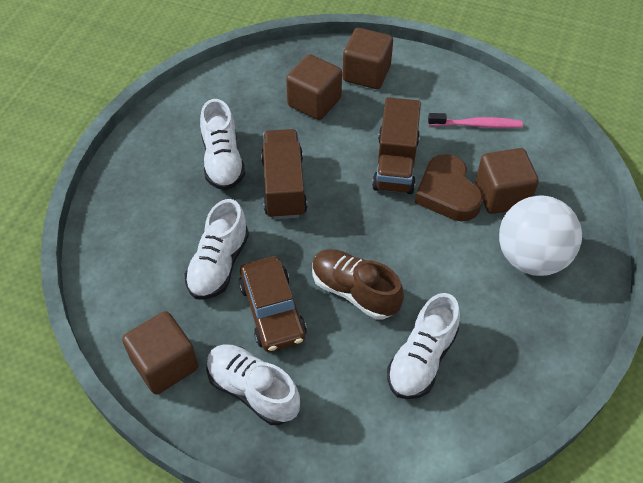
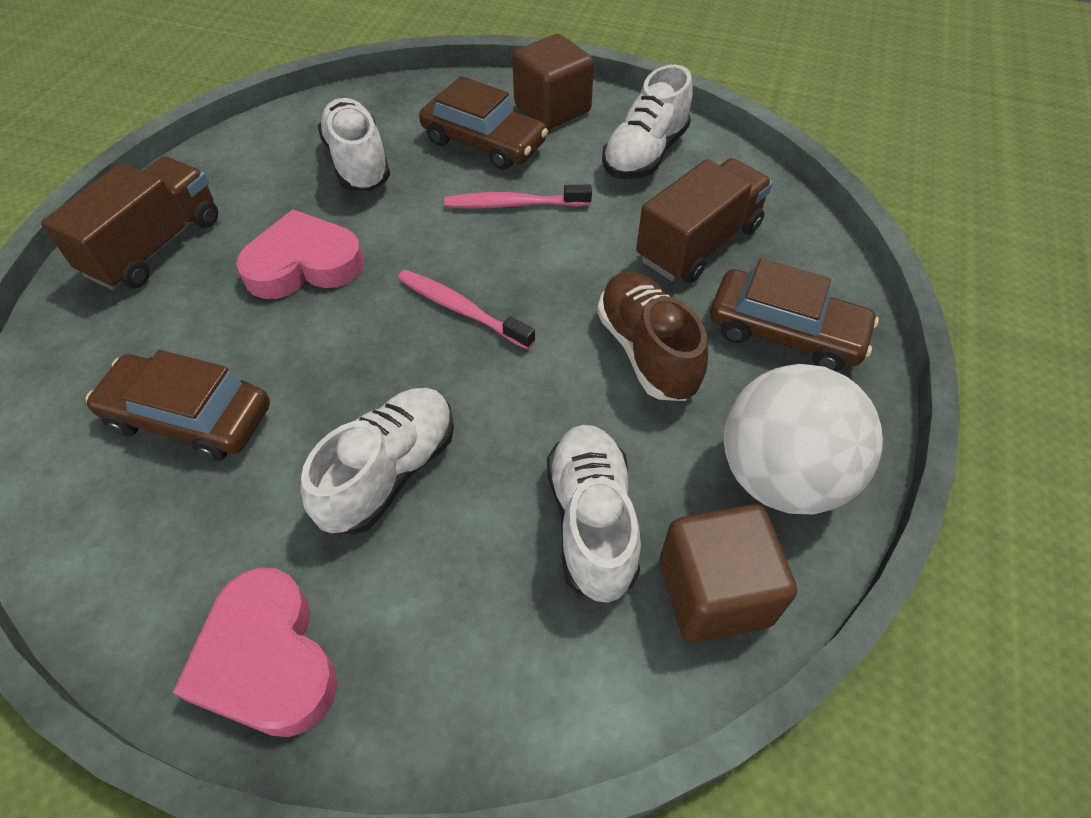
brown car: [239,256,307,352] = 1 -> [85,350,270,461] [419,76,548,170] [710,258,879,371] = 3
brown cube: [122,311,198,394] [286,54,342,120] [343,28,393,89] [476,148,539,214] = 4 -> [513,34,594,129] [660,504,797,643] = 2
brown heart: [415,154,483,221] = 1 -> none = 0
pink heart: none = 0 -> [173,568,338,737] [236,209,364,299] = 2
pink toothbrush: [428,113,523,128] = 1 -> [398,270,535,350] [444,184,592,209] = 2

